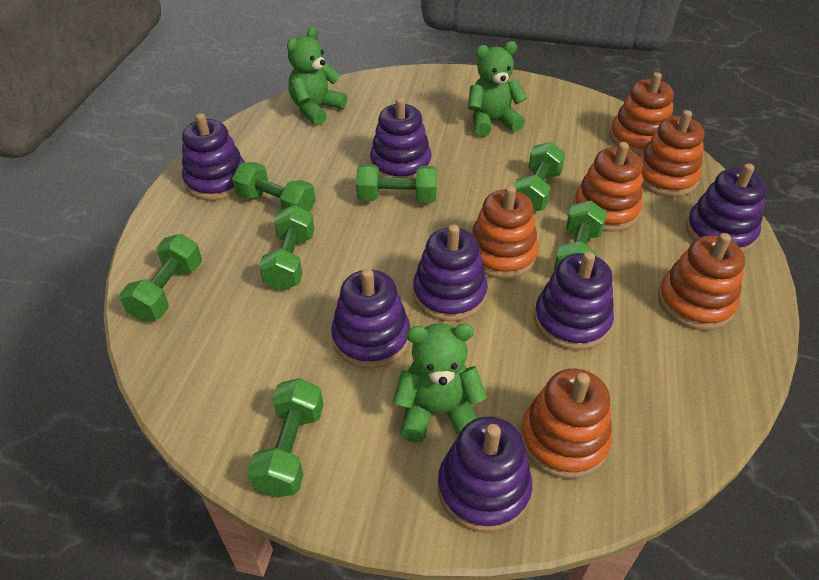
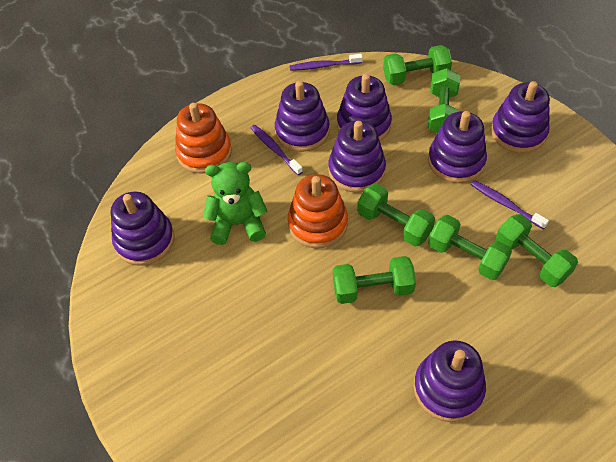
green dumbbell: [120,234,202,322] [232,162,316,212] [247,378,323,497] [259,205,314,291] [356,164,437,203] [514,142,566,212] [554,201,607,271] = 7 -> [333,256,416,304] [357,184,435,247] [383,45,452,85] [428,68,460,134] [428,215,512,280] [496,214,578,287] = 6
green teddy bear: [287,27,347,125] [393,323,487,443] [468,41,527,137] = 3 -> [203,162,268,245] = 1
orange stacking toy: [471,185,539,279] [520,369,612,479] [573,142,643,232] [610,72,674,155] [639,110,704,197] [658,233,745,331] = 6 -> [175,103,232,174] [288,174,348,248] = 2
purple toothbrush: none = 0 -> [251,125,303,175] [290,54,363,71] [471,180,549,229] = 3

